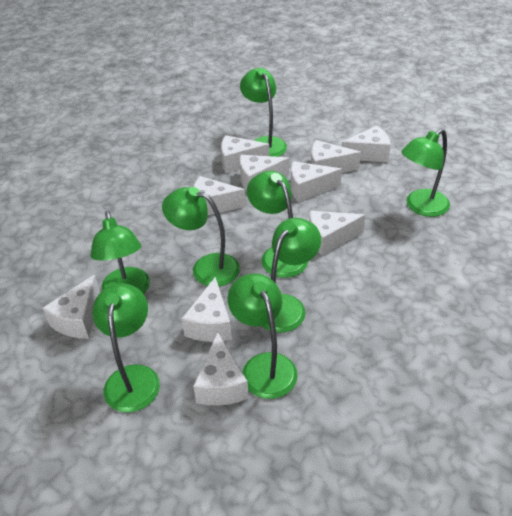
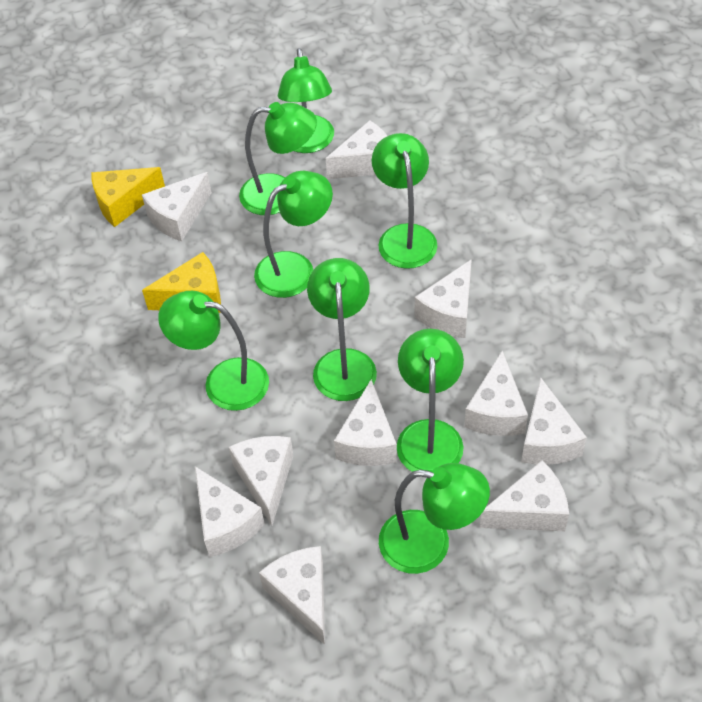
yellow cheese: none = 0 -> [91,167,165,227] [142,252,221,313] = 2

